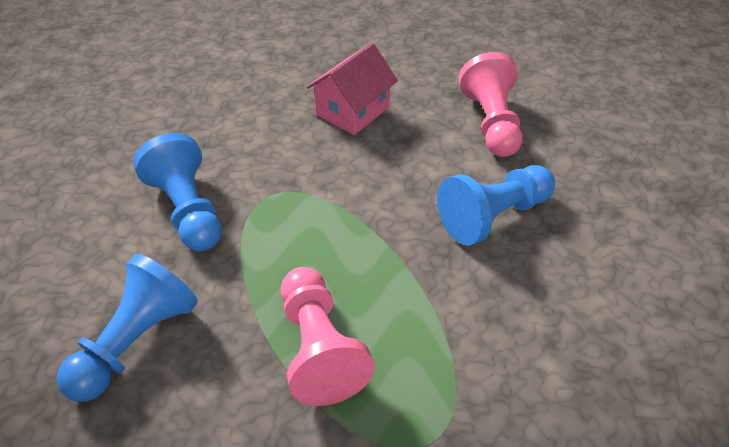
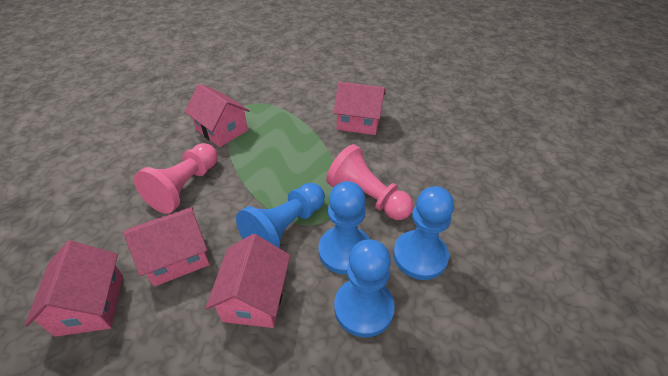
blue pawn: [57,254,198,402] [133,133,222,251] [437,165,555,246] = 3 -> [236,183,325,248] [318,181,370,275] [334,239,395,337] [393,186,454,280] = 4
pink house: [307,43,398,135] = 1 -> [25,240,123,337] [123,207,210,287] [184,84,250,147] [206,234,290,328] [333,82,386,135] = 5

